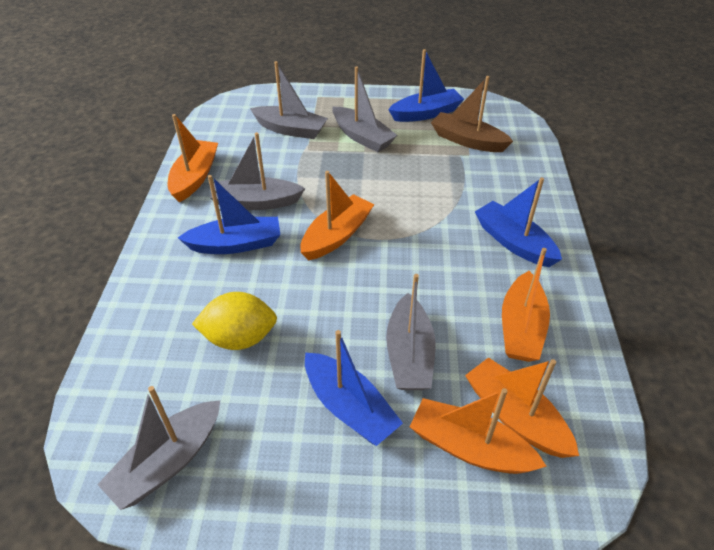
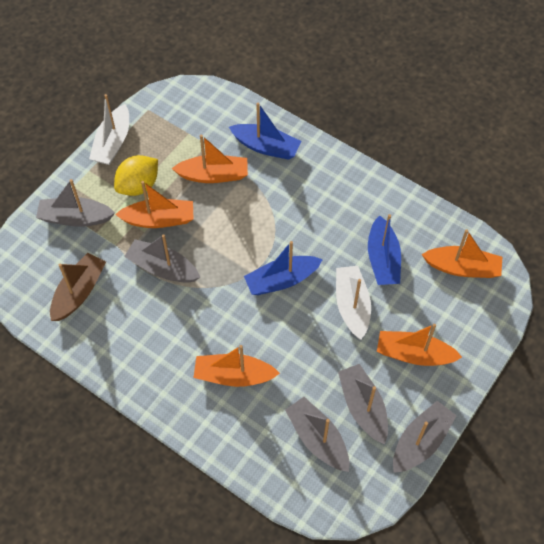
blue boat: [178,175,280,254] [305,330,403,446] [388,49,464,122] [475,177,562,267] = 4 -> [229,102,301,160] [244,241,323,295] [368,214,401,285] = 3
white boat: none = 0 -> [89,94,129,165] [336,266,371,340] = 2

